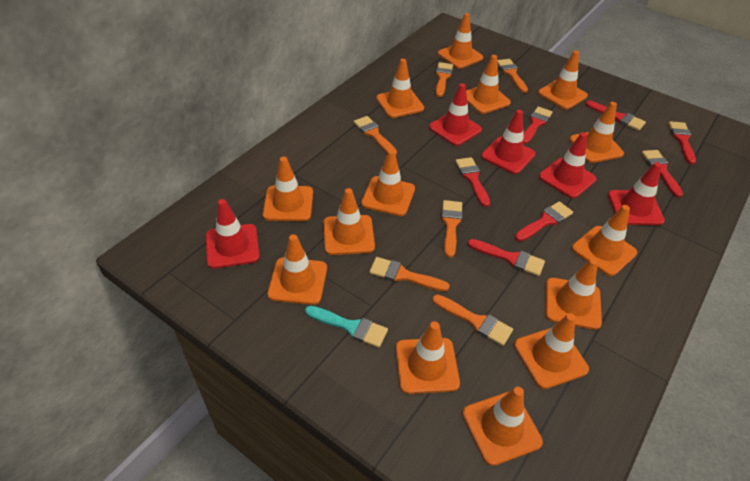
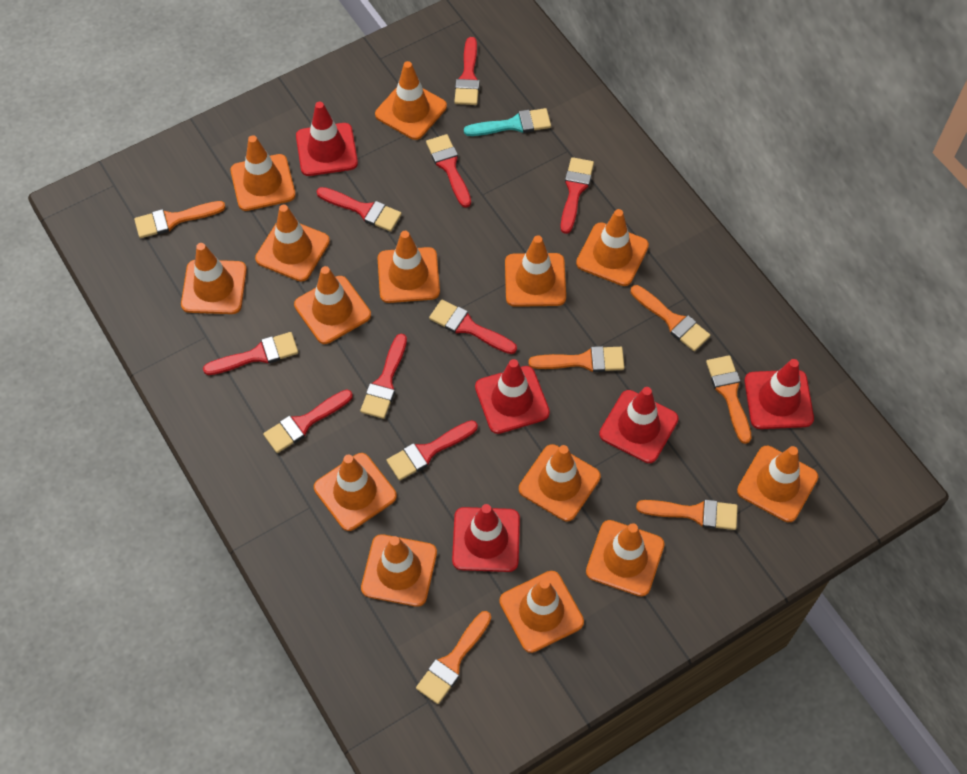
red brush: [455,157,490,207] [468,239,545,276] [515,201,573,241] [523,107,553,144] [586,101,646,131] [642,150,683,197] [668,121,696,164] = 7 -> [203,332,298,375] [263,389,353,453] [317,187,402,232] [360,334,407,419] [387,420,478,481] [426,134,471,208] [429,300,517,354] [454,37,480,105] [561,157,594,234] = 9

